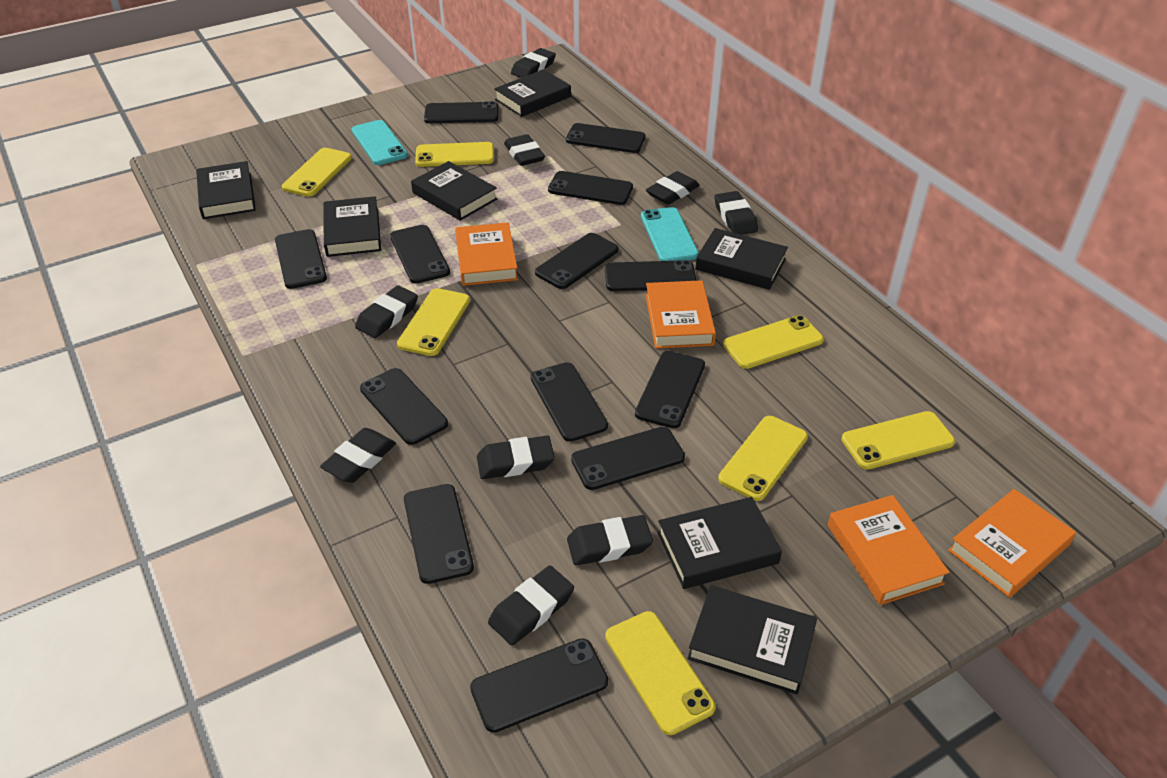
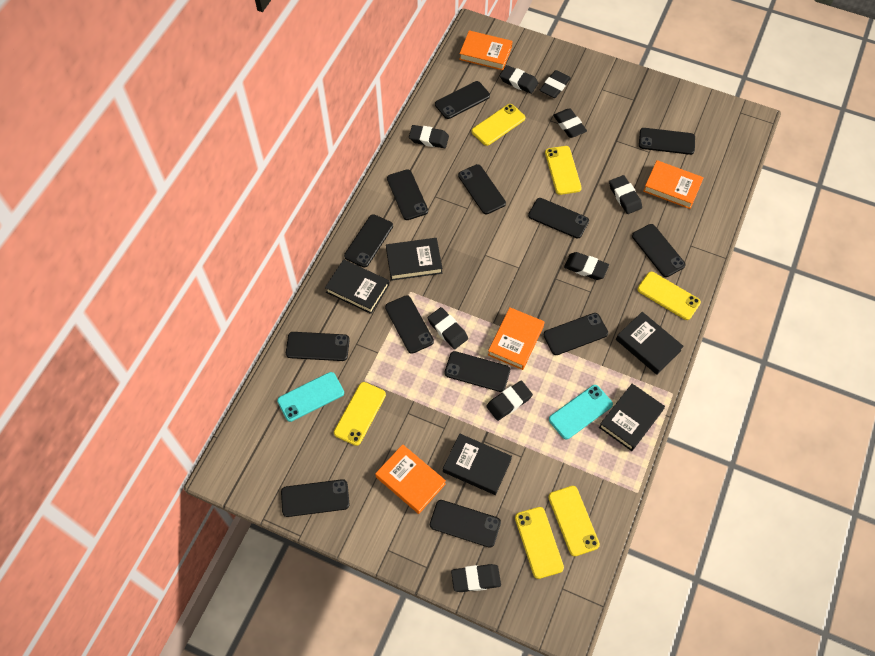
black book: [196,161,256,219] [323,196,381,257] [411,161,497,221] [494,69,571,117] [657,497,782,589] [687,585,817,695] [695,228,788,290] = 7 -> [325,259,389,314] [386,238,442,281] [443,433,512,495] [599,384,665,451] [616,312,684,375] = 5
yellow phone: [282,148,352,197] [397,288,470,356] [415,142,494,167] [605,611,715,735] [718,416,808,501] [723,315,824,369] [841,411,955,469] = 7 -> [334,382,386,446] [472,104,525,146] [515,507,564,579] [545,146,582,195] [548,486,600,556] [637,272,701,320] = 6

